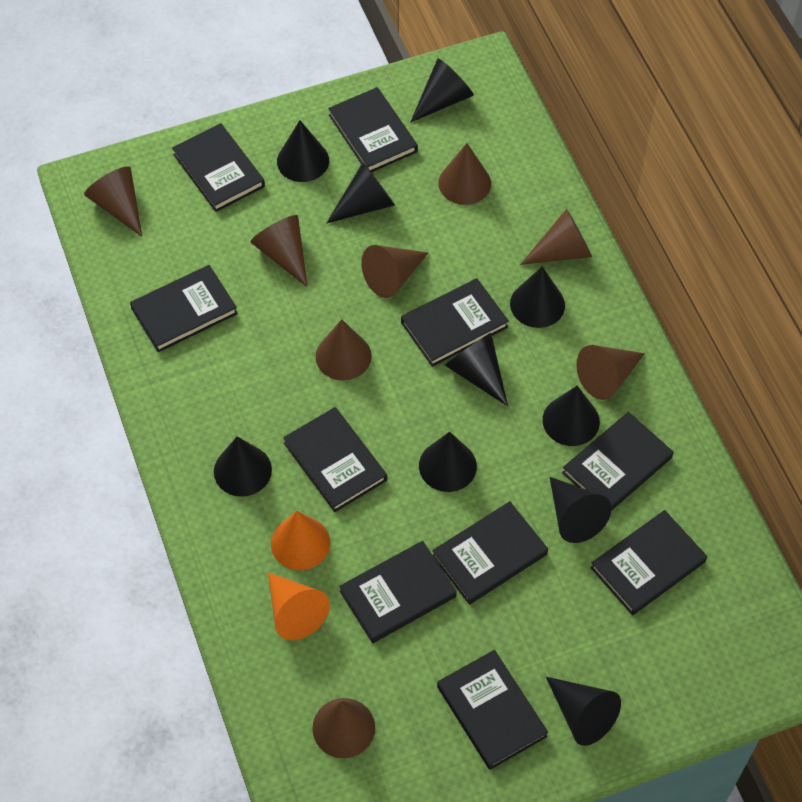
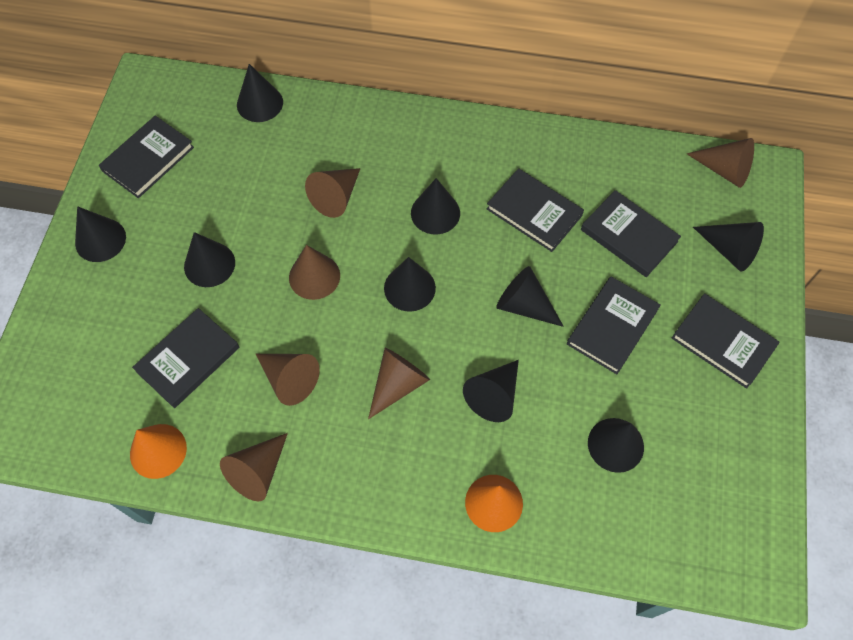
black book: [130,265,238,352] [172,123,265,212] [283,407,387,512] [328,87,418,172] [339,541,457,643] [401,278,509,367] [432,501,548,605] [437,650,548,770] [562,412,673,511] [590,510,707,615] = 10 -> [99,116,194,198] [132,308,239,408] [487,168,584,252] [567,277,661,374] [581,190,681,277] [672,293,780,389] = 6
black cone: [214,436,272,497] [277,120,329,182] [326,162,395,224] [411,58,474,122] [419,432,477,492] [445,333,508,406] [510,266,565,328] [543,386,600,446] [546,677,621,746] [550,477,611,543] = 10 -> [75,206,126,262] [184,232,235,287] [237,64,283,122] [384,257,436,312] [411,178,460,234] [463,360,519,422] [496,266,564,327] [588,418,644,473] [693,222,764,272] = 9
brown cone: [84,166,142,237] [251,215,308,287] [312,698,375,758] [316,319,372,380] [361,245,428,298] [438,143,491,205] [520,209,592,265] [576,345,645,400] = 8 -> [220,433,288,501] [256,354,320,406] [289,245,340,300] [305,168,361,218] [368,348,430,419] [686,138,754,188] = 6

